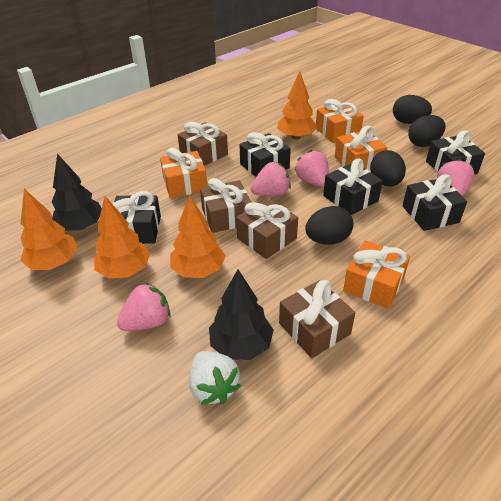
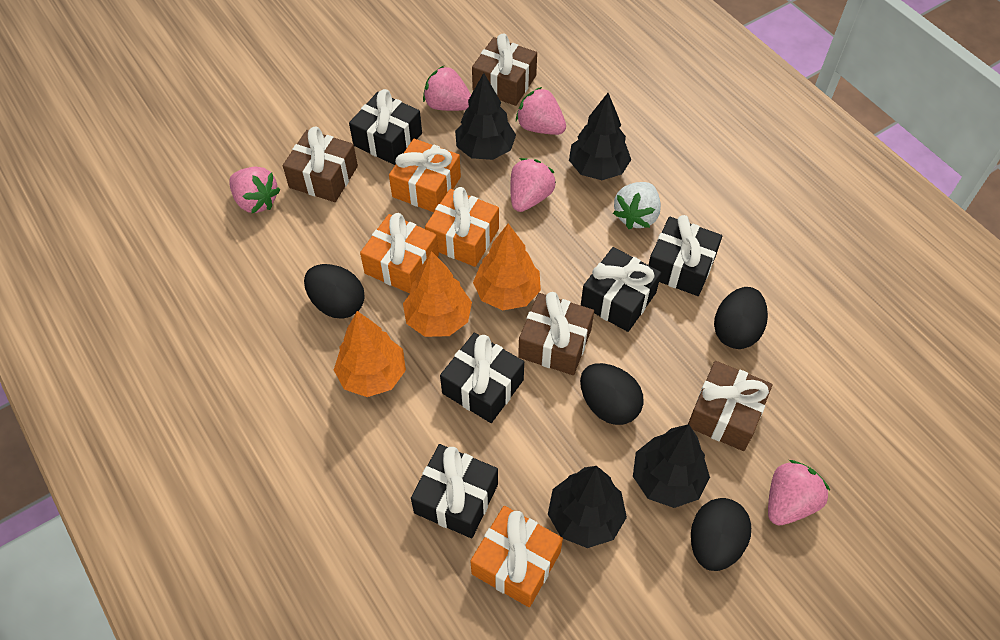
black tree: [52,154,102,230] [209,270,274,360] = 2 -> [455,73,516,160] [548,466,627,548] [569,93,631,180] [633,424,710,508] = 4
orange tree: [20,189,78,270] [94,196,150,279] [170,195,226,278] [277,71,317,140] = 4 -> [334,311,406,397] [403,251,472,337] [473,223,541,310] = 3
pink strawberry: [117,282,171,331] [251,162,291,196] [295,150,329,187] [437,159,474,196] = 4 -> [229,167,281,214] [423,66,471,111] [510,158,556,212] [516,87,566,135] [768,460,830,526] = 5

